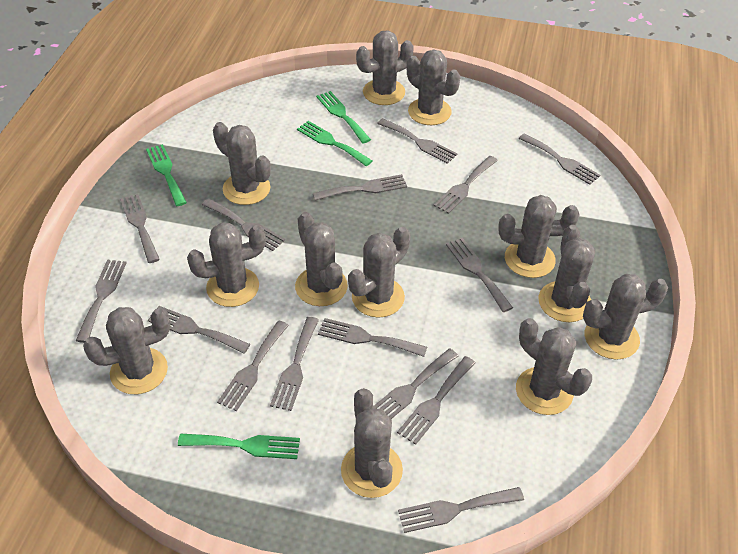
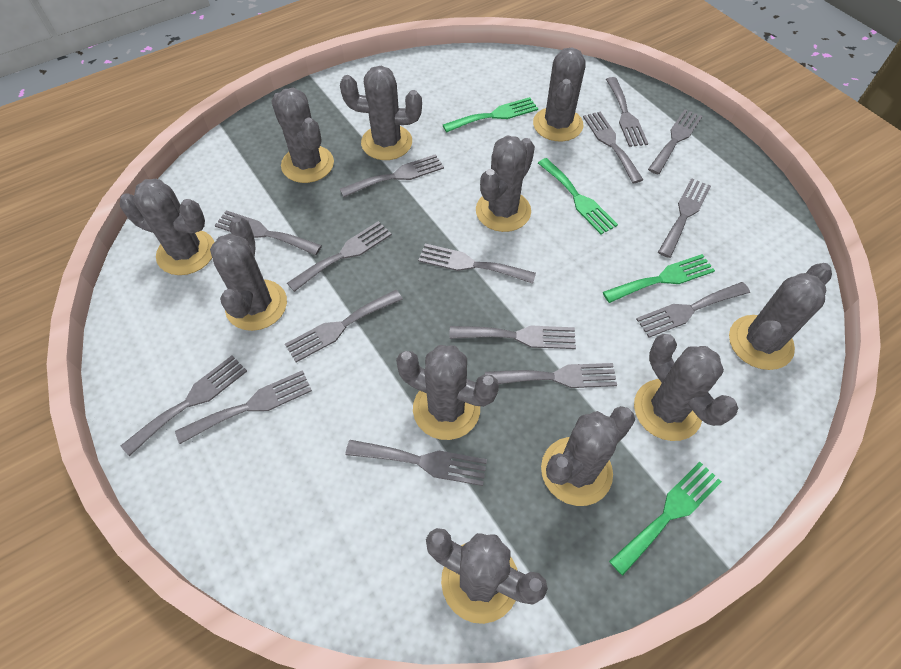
grey cactus: [83,307,171,394] [187,223,266,307] [213,122,271,205] [295,212,348,306] [341,388,403,498] [348,227,410,318] [356,31,414,105] [407,50,460,125] [498,195,579,278] [516,318,592,415] [539,225,595,322] [583,274,668,360] = 12 -> [120,179,214,275] [210,216,287,331] [271,88,334,183] [340,66,422,160] [396,345,499,440] [426,528,548,624] [476,135,535,232] [533,48,586,142] [541,406,635,506] [634,334,738,441] [729,263,832,370] = 11

